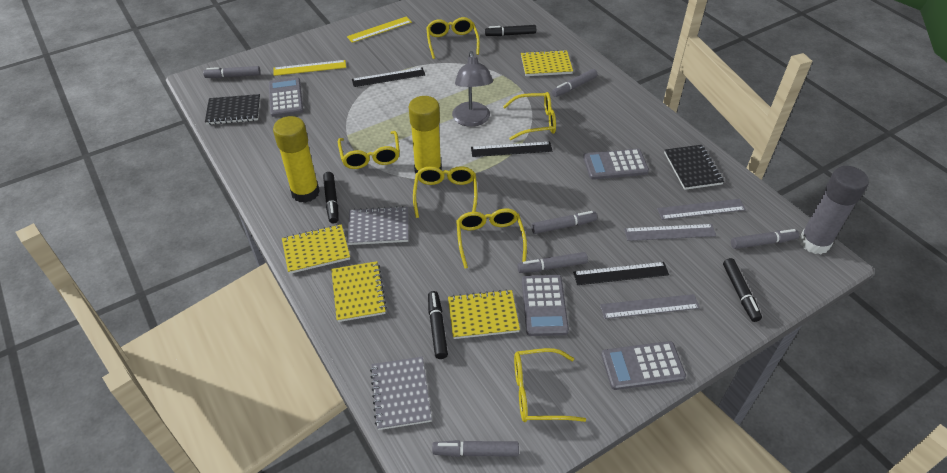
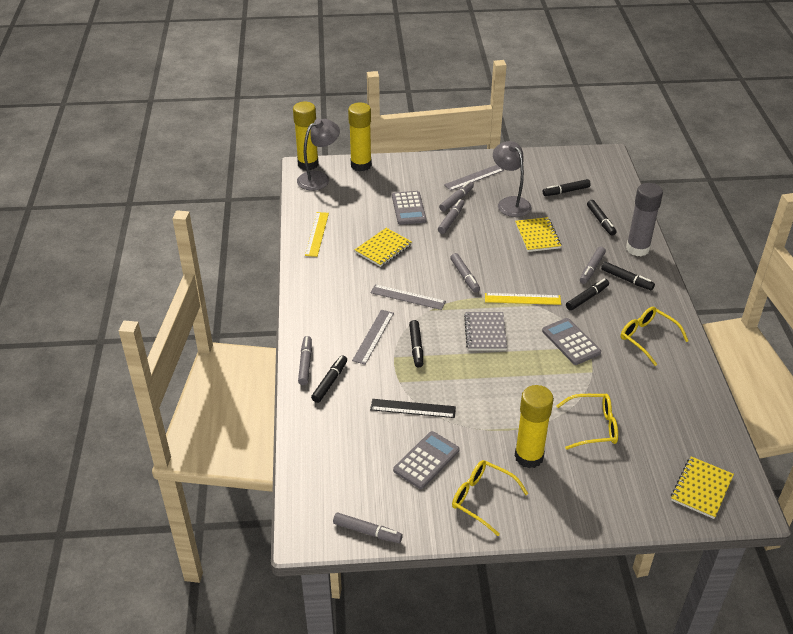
black marker: [323,172,338,224] [428,291,448,359] [485,25,536,36] [723,258,762,322] = 4 -> [311,355,347,403] [409,320,423,367] [543,179,591,196] [566,279,609,311] [587,200,616,236] [601,262,655,290] = 6
black notebook: [205,94,260,125] [664,145,724,190] = 2 -> none = 0
black ruler: [352,67,425,87] [471,142,552,157] [573,262,669,285] = 3 -> [370,399,456,418] = 1
grey calculator: [269,77,303,117] [522,275,569,336] [583,149,649,180] [601,341,686,390] = 4 -> [392,191,427,225] [393,431,459,489] [542,318,601,365] = 3
grey lamp: [452,51,493,127] = 1 -> [297,119,340,191] [493,141,531,217] = 2
grey notebook: [347,206,409,245] [370,357,432,430] = 2 -> [464,312,507,351] = 1
yellow glasses: [338,131,400,169] [413,166,478,218] [426,17,480,59] [456,209,527,269] [503,92,556,140] [514,348,586,422] = 6 -> [452,460,528,536] [556,394,618,450] [621,307,688,366] = 3
yellow glue stick: [273,116,320,203] [409,96,442,173] = 2 -> [293,101,319,170] [348,103,372,171] [515,385,554,468] = 3
yellow notebook: [282,224,350,274] [331,261,387,322] [448,289,520,339] [521,50,573,76] = 4 -> [355,228,412,267] [515,217,561,252] [671,457,734,519] = 3

